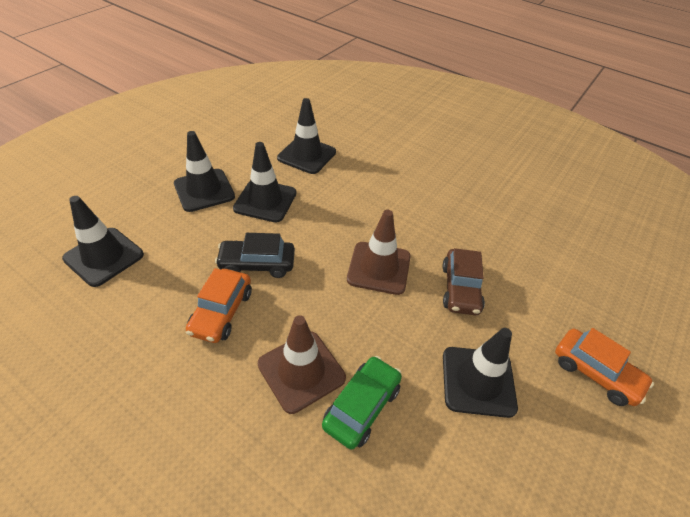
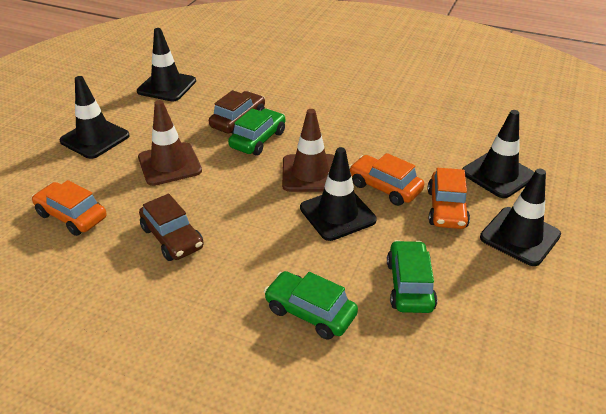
black car: [215,233,295,278] = 1 -> none = 0
brown car: [442,248,485,315] = 1 -> [139,194,204,261] [209,90,265,134] = 2
green car: [322,356,402,450] = 1 -> [228,108,285,155] [264,271,358,340] [387,240,437,313] = 3
orange car: [186,268,252,343] [555,328,654,406] = 2 -> [32,180,107,236] [349,153,424,206] [428,168,470,229] = 3

